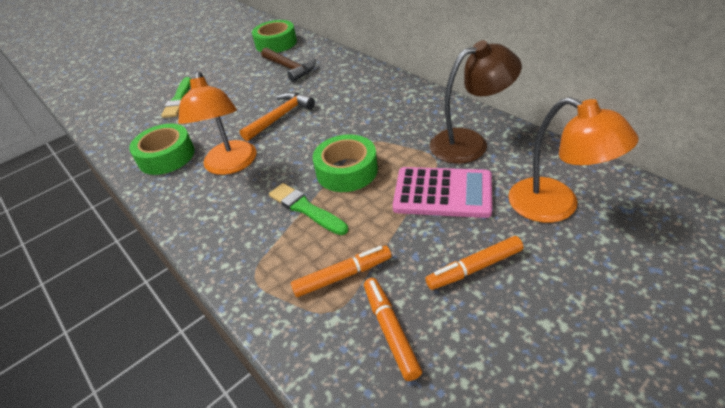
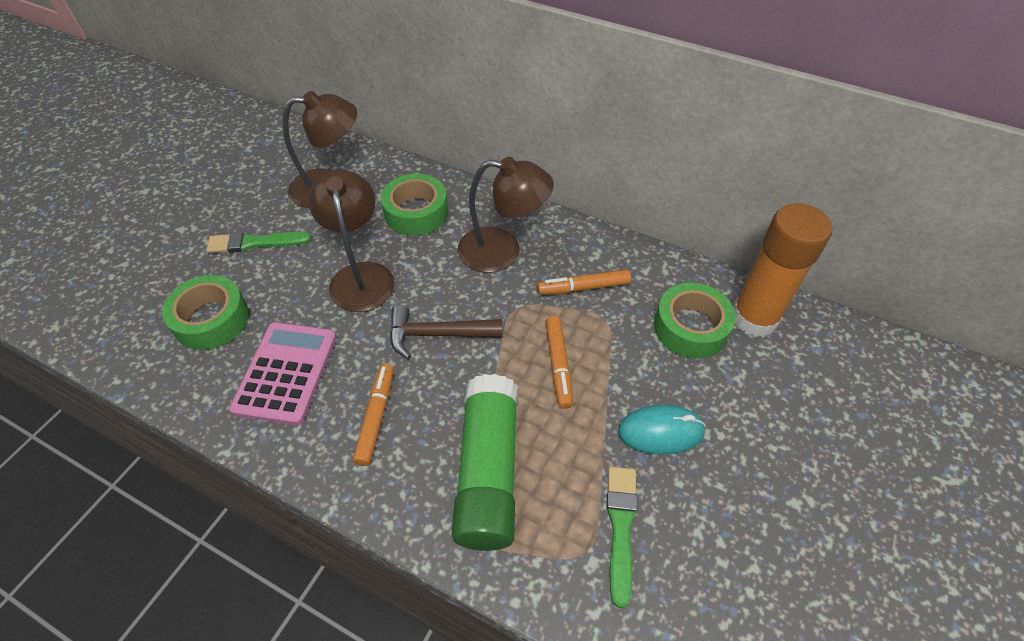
brown lamp: [430,40,522,164] = 1 -> [283,91,357,208] [309,169,394,312] [458,157,554,273] = 3
green glue stick: none = 0 -> [452,374,518,551] = 1
orange glue stick: none = 0 -> [733,203,832,337] = 1
orange hammer: [240,92,315,141] = 1 -> none = 0
orange lamp: [178,71,257,175] [508,97,639,223] = 2 -> none = 0
turquoise mouse: none = 0 -> [618,404,706,455] = 1

